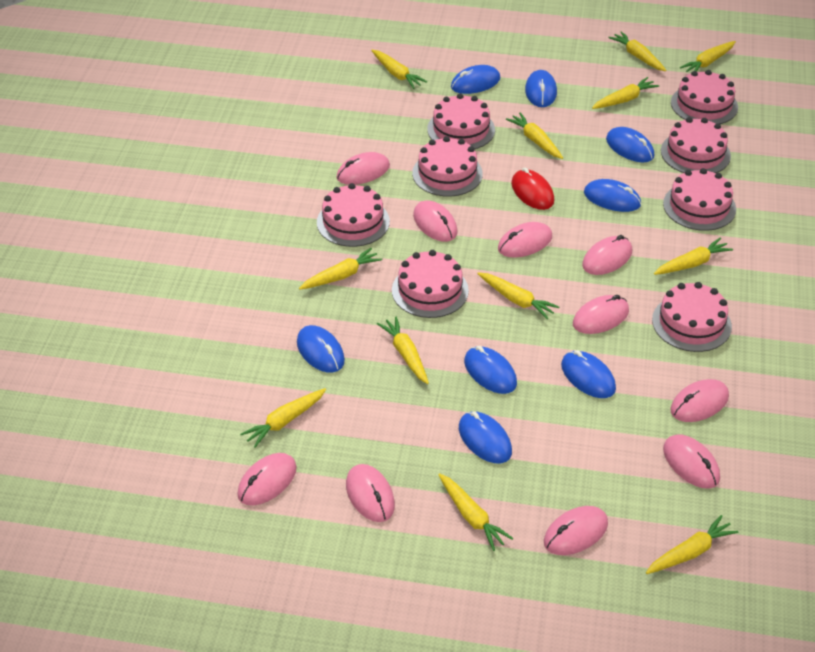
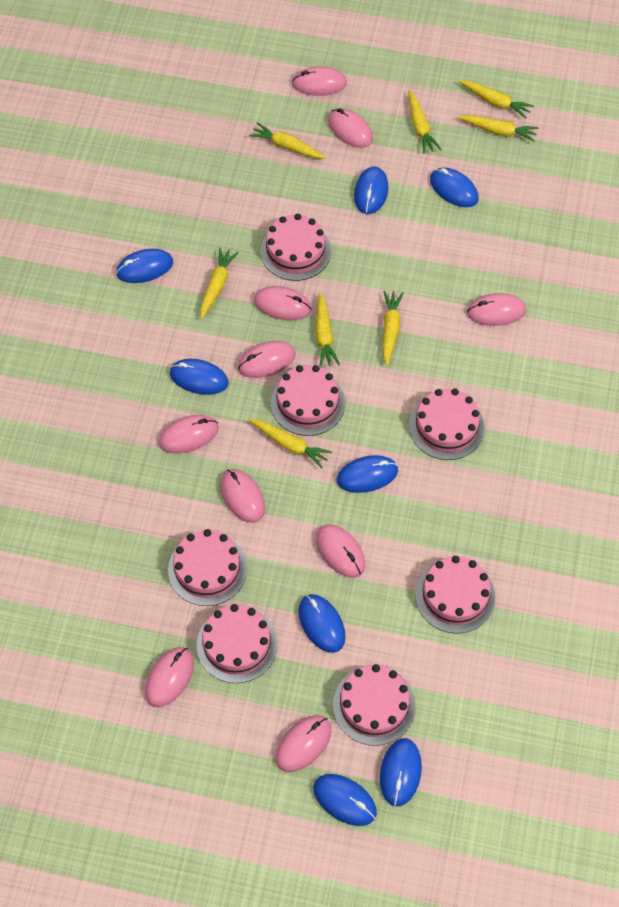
pink cake: [317,183,390,247] [392,250,469,318] [412,136,483,197] [427,94,495,149] [652,282,732,352] [661,117,731,173] [663,168,736,231] [671,70,738,124] = 8 -> [168,529,247,606] [197,604,278,683] [261,214,331,281] [271,365,345,436] [333,664,416,746] [409,388,485,460] [415,556,495,633] = 7
red mouse: [511,167,554,210] = 1 -> none = 0
yellow carrot: [240,388,326,448] [299,248,382,290] [371,50,427,89] [377,317,429,384] [438,473,513,551] [477,272,559,320] [506,112,563,159] [592,77,659,109] [608,31,666,71] [646,515,738,574] [654,238,733,275] [680,41,736,72] = 12 -> [200,248,238,319] [249,122,326,159] [249,419,332,468] [315,292,340,367] [383,291,404,366] [408,90,441,154] [458,115,538,142] [459,80,534,119] = 8

